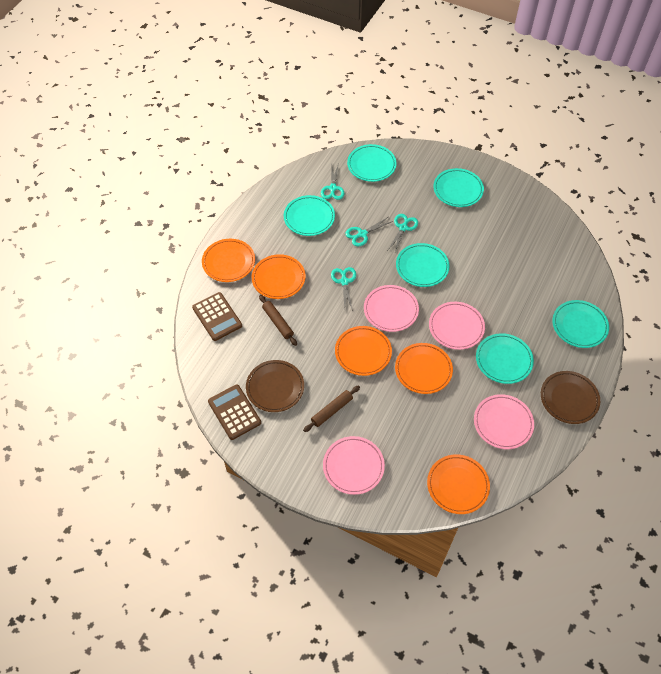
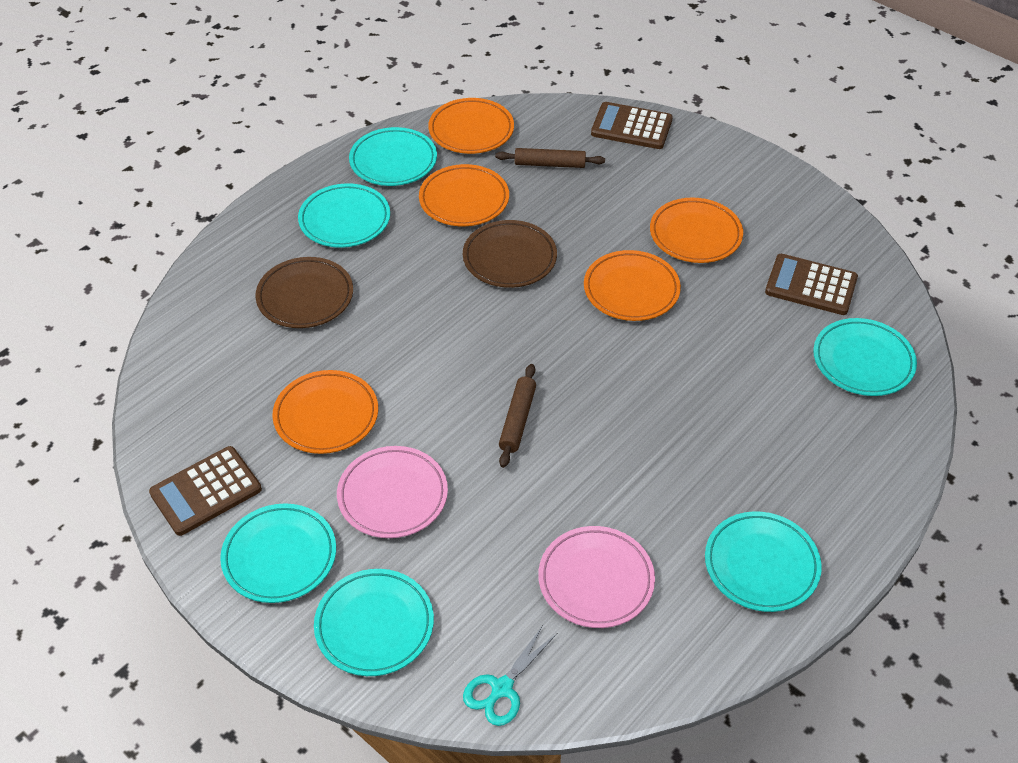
brown calculator: [192,292,242,341] [208,384,261,440] = 2 -> [149,446,262,536] [591,102,673,149] [765,254,858,315] = 3
pink plate: [323,436,385,495] [364,285,419,332] [429,302,485,350] [474,394,534,449] = 4 -> [337,446,448,538] [538,526,655,628] = 2
turquoise scissors: [321,163,345,200] [331,267,356,311] [345,217,393,246] [388,214,418,252] = 4 -> [463,625,557,726] = 1

